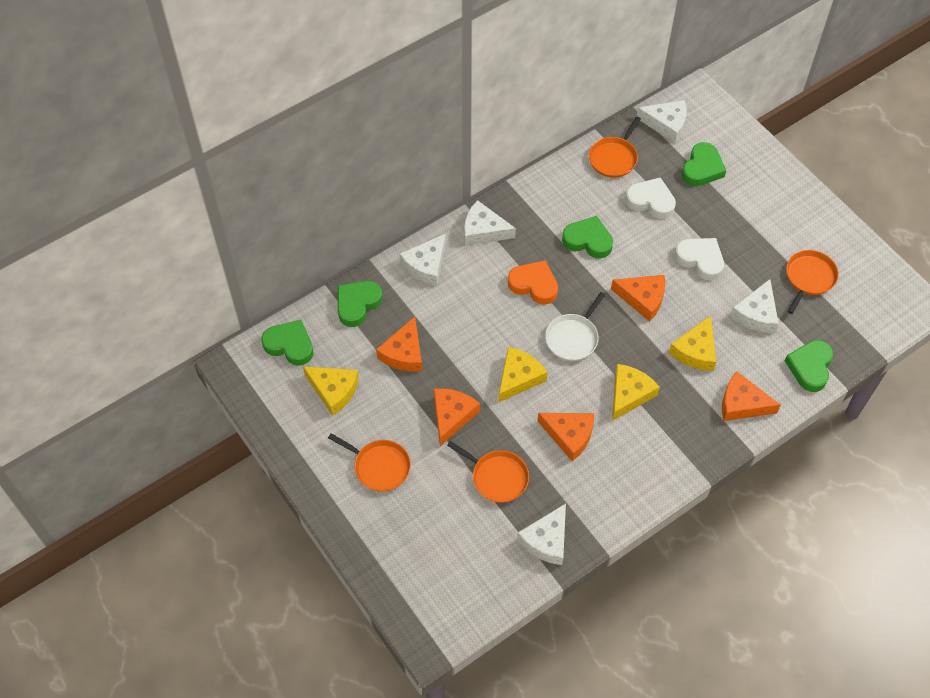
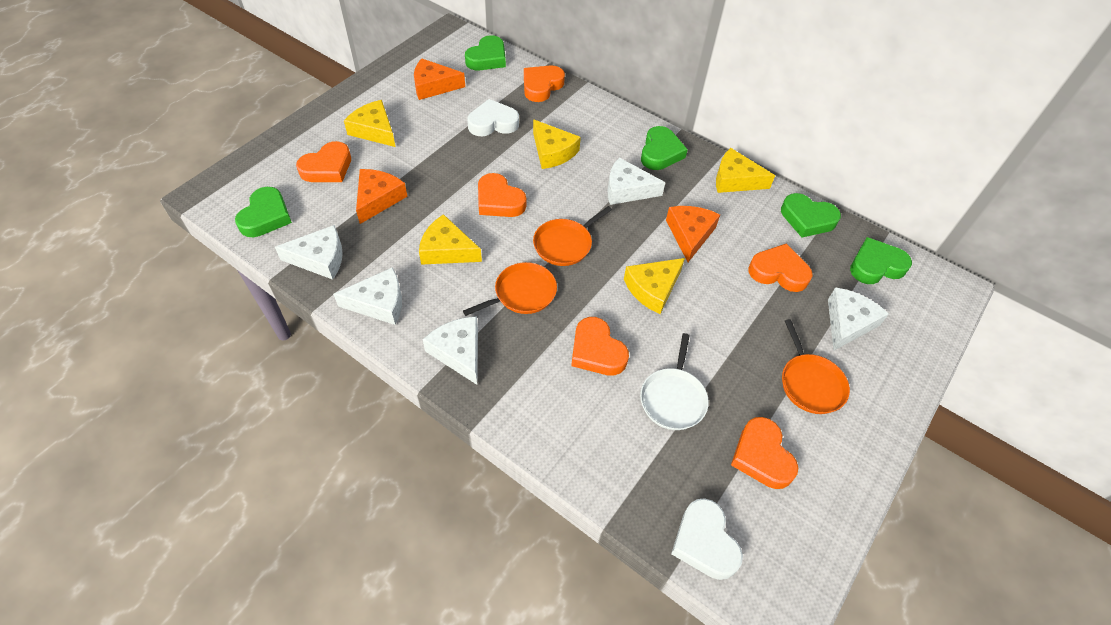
orange cheese: [376,317,422,372] [434,388,480,446] [538,413,594,461] [611,275,665,322] [722,371,781,421] = 5 -> [356,169,407,224] [414,58,465,100] [666,206,720,262] = 3
orange heart: [508,260,558,305] = 1 -> [296,141,351,182] [478,173,526,217] [524,65,565,102] [571,317,629,376] [731,417,798,489] [748,244,813,292] = 6
orange pan: [328,433,411,492] [447,441,529,503] [589,117,641,178] [786,250,839,314] = 4 -> [463,262,557,316] [533,206,612,266] [782,319,850,414] = 3
yellow cheese: [303,366,359,416] [498,347,548,403] [612,364,660,421] [669,316,716,371] = 4 -> [344,100,396,147] [419,214,482,265] [533,119,581,169] [624,258,685,314] [716,148,775,193] = 5

